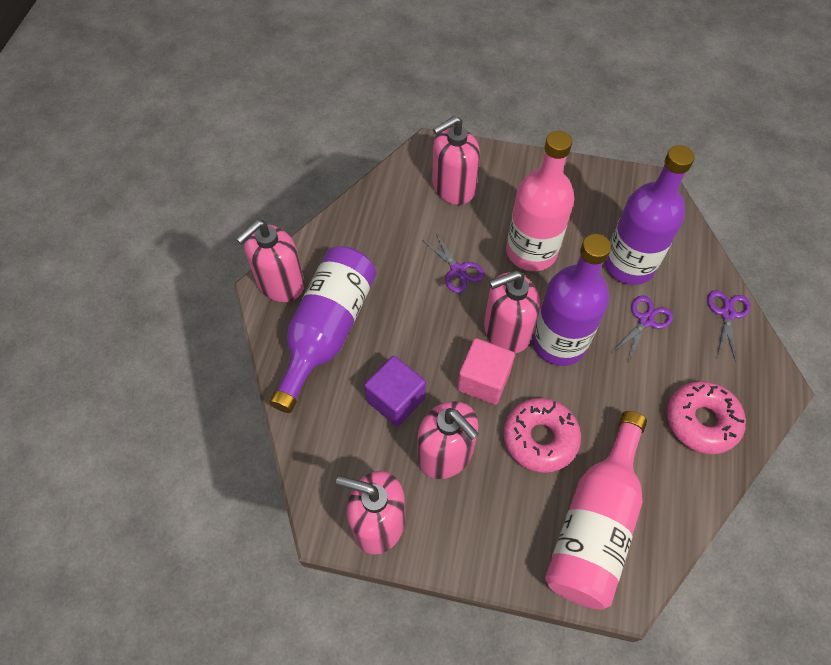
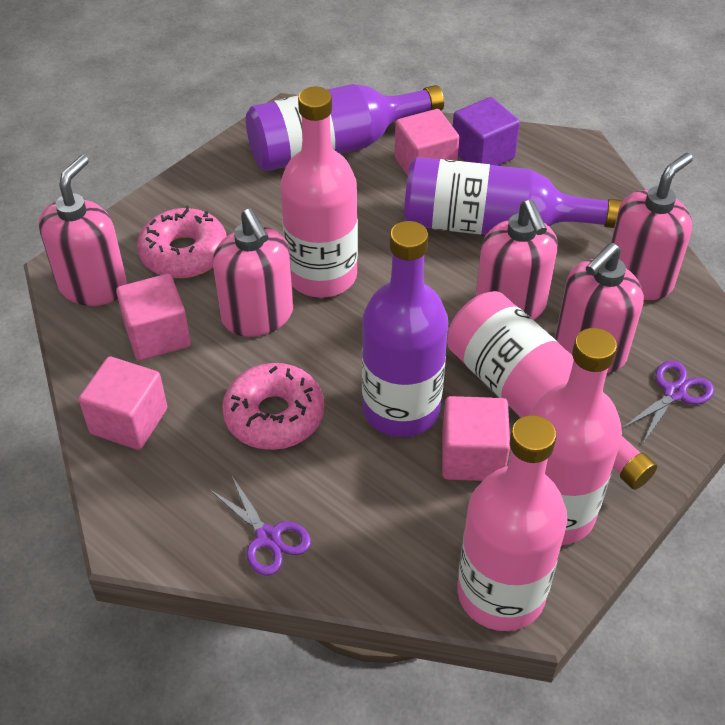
pink bottle: [506,131,574,271] [545,411,647,610] = 2 -> [280,87,358,298] [447,291,657,490] [457,415,567,631] [530,328,622,545] = 4
pink cube: [457,338,515,405] = 1 -> [79,356,167,450] [116,274,191,361] [395,109,459,176] [442,396,510,481] = 4
purple scissors: [421,231,484,293] [613,295,673,363] [707,290,750,362] = 3 -> [209,474,311,576] [622,360,714,443] = 2

